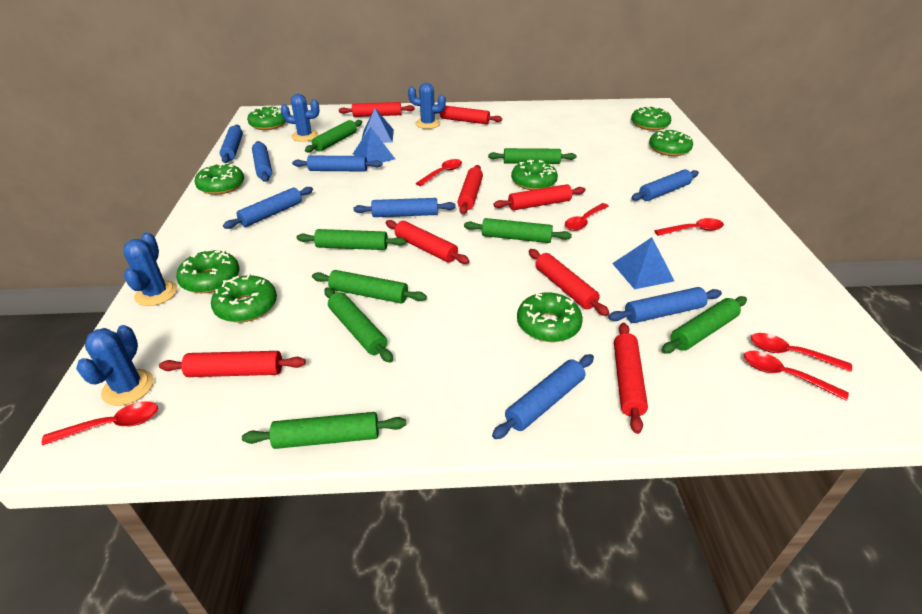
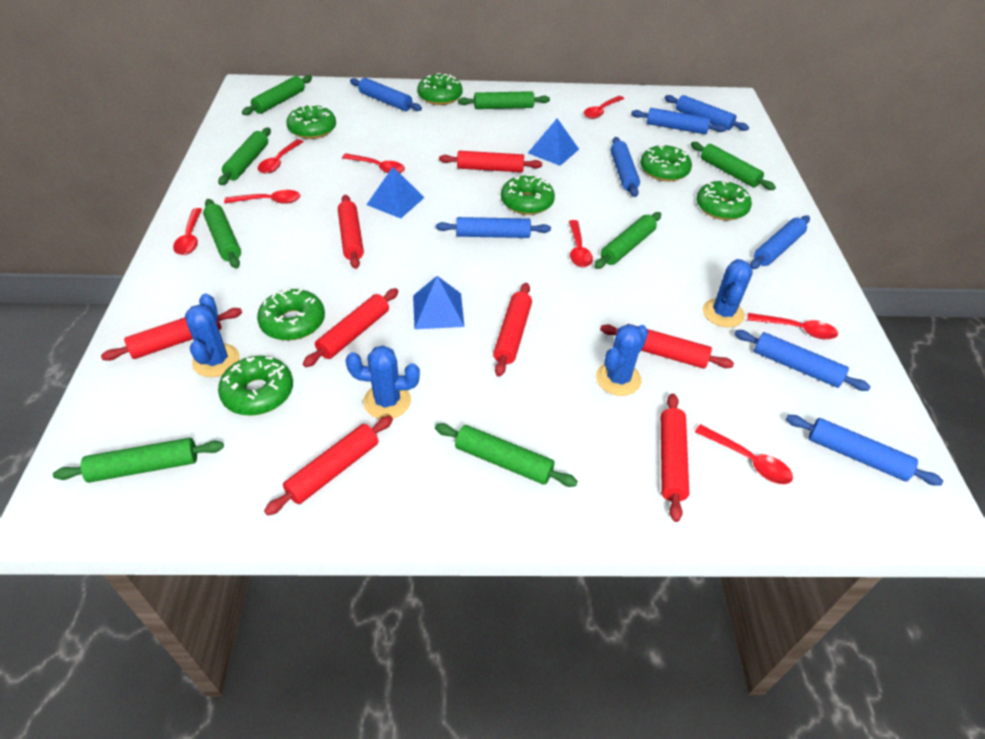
green donut: [176,249,240,293] [195,163,244,195] [211,274,277,322] [247,106,286,130] [511,160,558,190] [517,292,583,342] [631,106,671,130] [649,129,693,156] = 8 -> [218,356,293,416] [257,288,325,341] [286,104,336,139] [417,73,463,105] [501,174,555,215] [640,144,692,181] [696,180,752,220] = 7
red spoon: [42,401,158,445] [416,159,462,186] [565,203,609,231] [654,218,724,236] [744,351,849,401] [750,333,852,372] = 6 -> [173,208,202,255] [224,190,300,204] [258,139,303,174] [342,153,405,173] [569,220,593,268] [584,96,624,119] [695,424,793,484] [747,313,838,339] = 8

